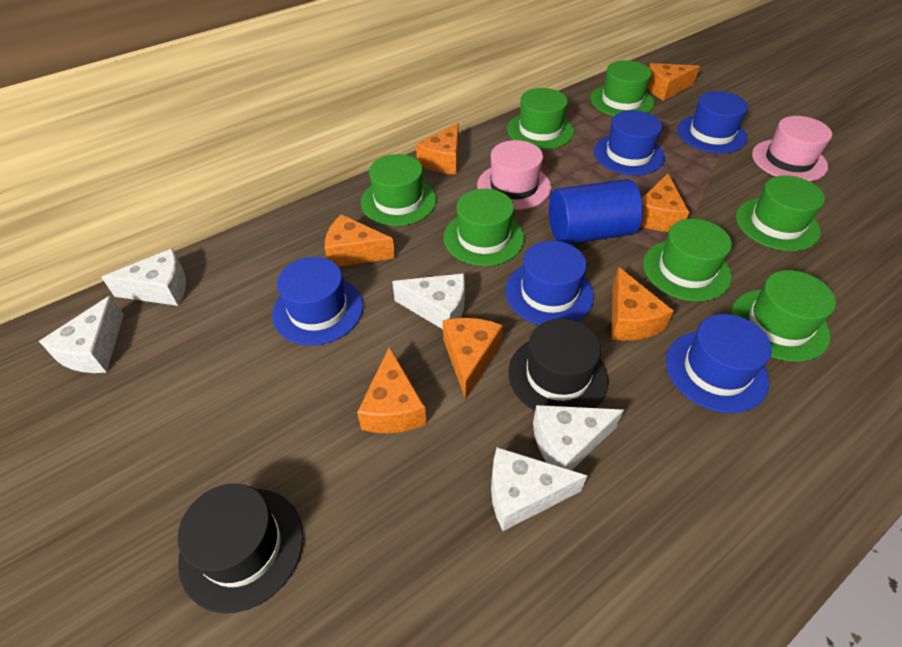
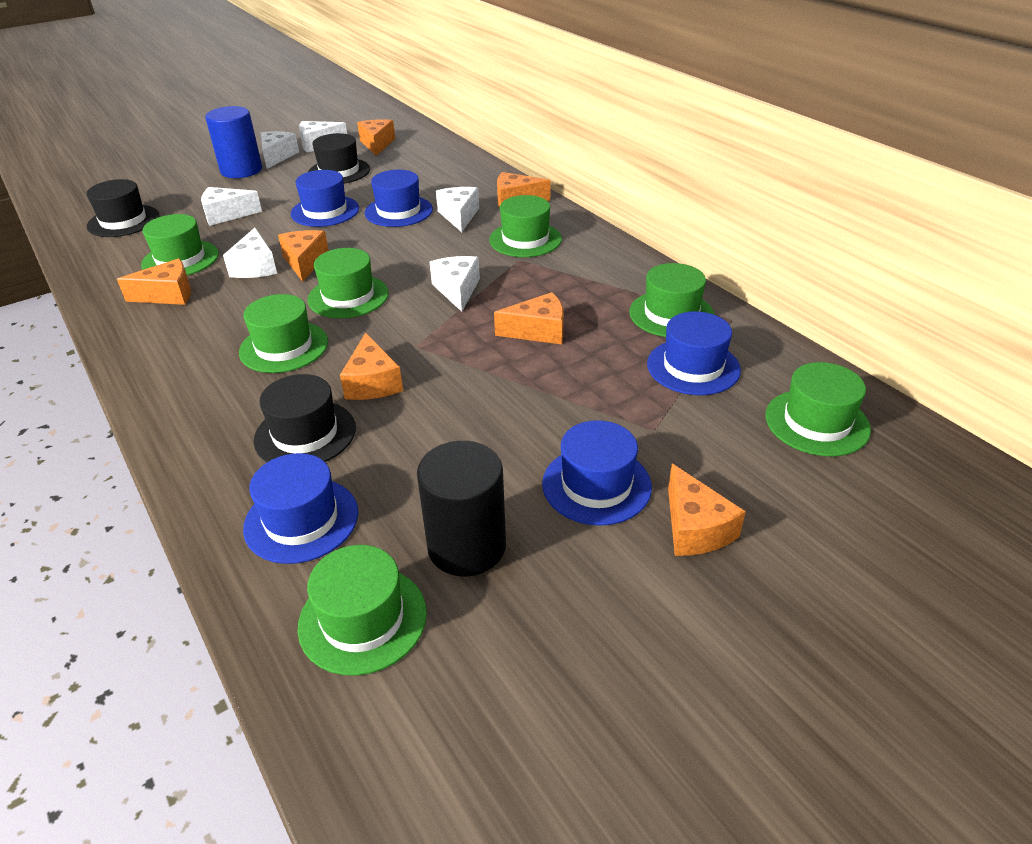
black cylinder: none = 0 -> [417,441,506,577] = 1
black hat: [178,483,303,613] [508,319,609,411] = 2 -> [87,179,159,237] [254,374,356,462] [308,133,370,184] = 3
pink hat: [477,140,551,210] [752,116,832,181] = 2 -> none = 0
white cheese: [39,295,124,373] [101,248,186,306] [392,273,465,329] [491,447,588,531] [533,405,624,470] = 5 -> [201,187,262,226] [223,228,277,278] [260,131,299,169] [299,121,347,153] [430,256,480,312] [436,187,479,232] = 6

